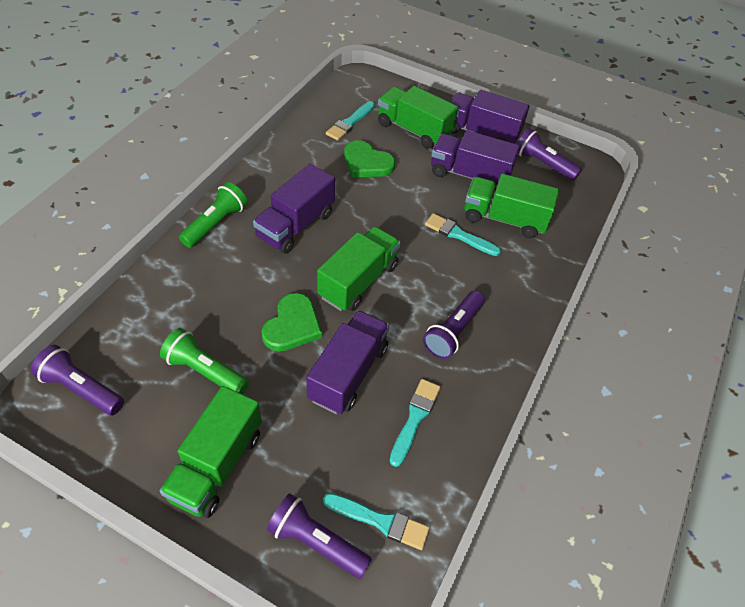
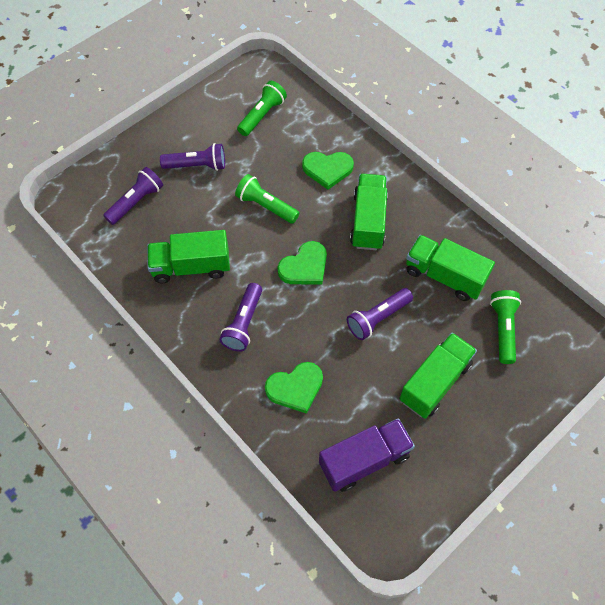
green flashlight: [160,328,249,394] [179,182,247,248] = 2 -> [235,174,299,224] [237,81,287,136] [490,290,521,364] = 3
green heart: [261,293,322,352] [344,140,395,178] = 2 -> [265,362,323,414] [277,241,327,285] [302,152,354,190] = 3
purple truck: [253,164,335,254] [306,310,390,414] [431,130,520,193] [450,90,530,144] = 4 -> [319,418,415,492] = 1
turquoise brush: [323,493,430,550] [326,101,375,141] [389,379,441,467] [425,213,501,256] = 4 -> none = 0

